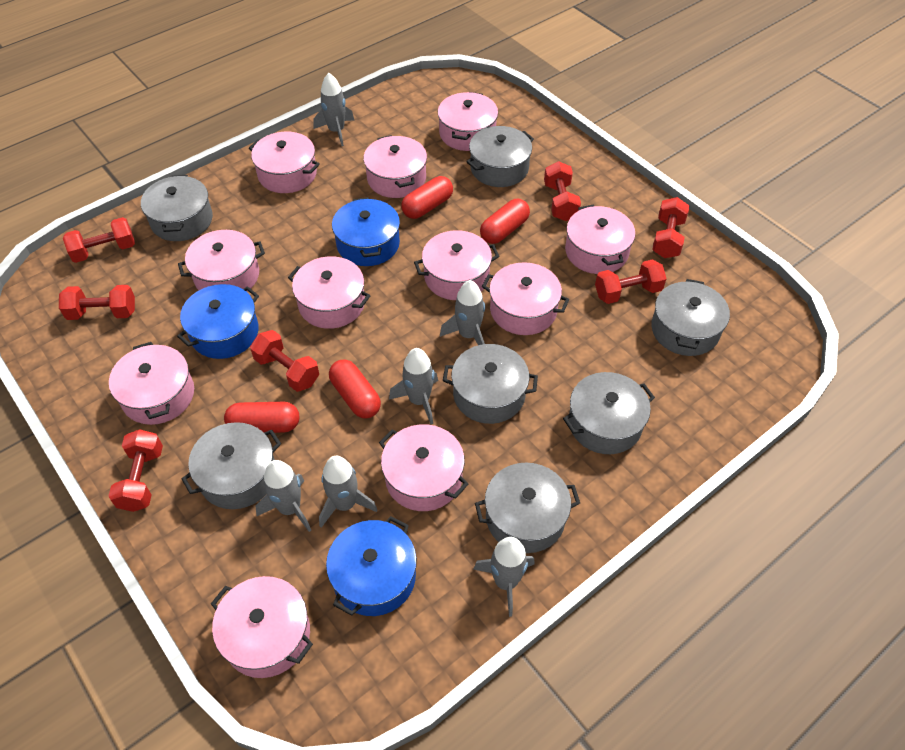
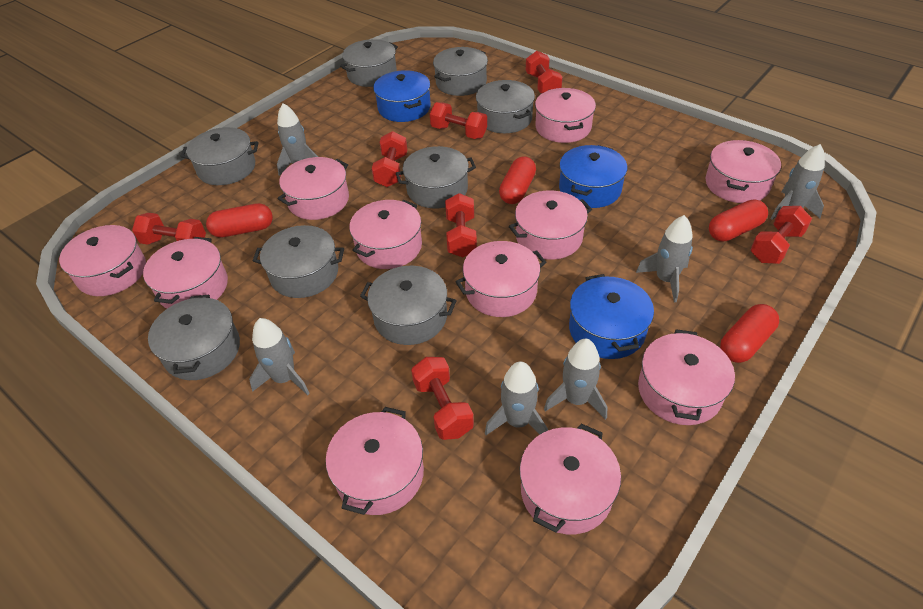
grey pot: [141,175,213,241] [181,422,281,509] [443,344,538,424] [466,126,534,187] [475,463,580,553] [563,372,655,454] [651,279,730,356] = 7 -> [148,295,240,380] [181,127,259,185] [253,225,344,298] [340,39,398,87] [360,266,457,345] [396,146,476,208] [433,47,488,96] [476,80,535,133] = 8

